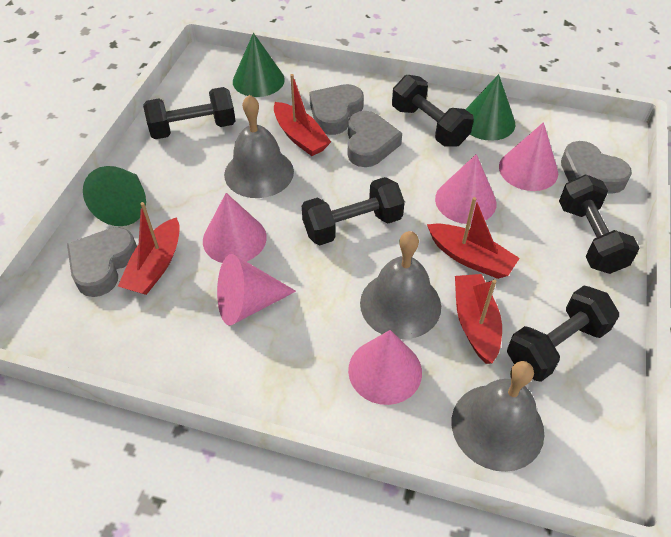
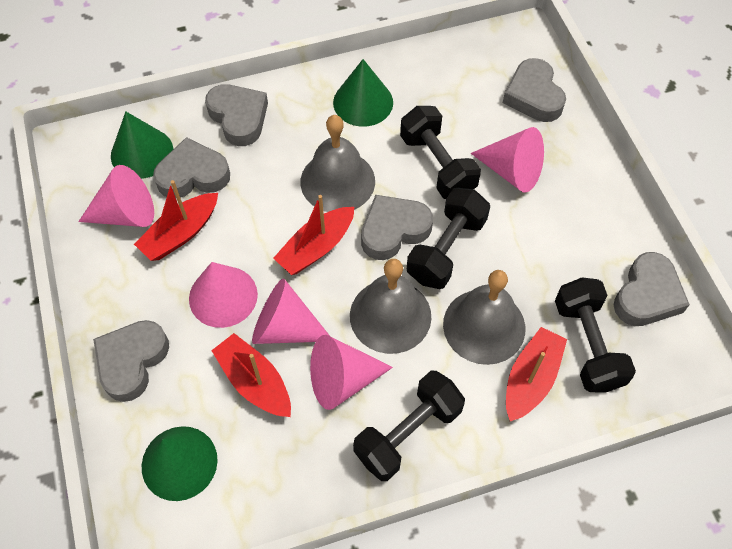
black dumbbell: [143,87,236,139] [302,177,405,245] [392,75,474,147] [507,286,619,382] [559,175,640,274] = 5 -> [353,371,465,481] [400,106,481,199] [407,188,490,289] [555,277,636,393] = 4
grey heart: [67,227,137,297] [309,84,364,135] [348,111,402,167] [561,141,632,193] = 4 -> [93,320,169,402] [153,137,230,199] [205,84,268,146] [361,195,433,260] [503,58,566,122] [614,252,690,326] = 6

